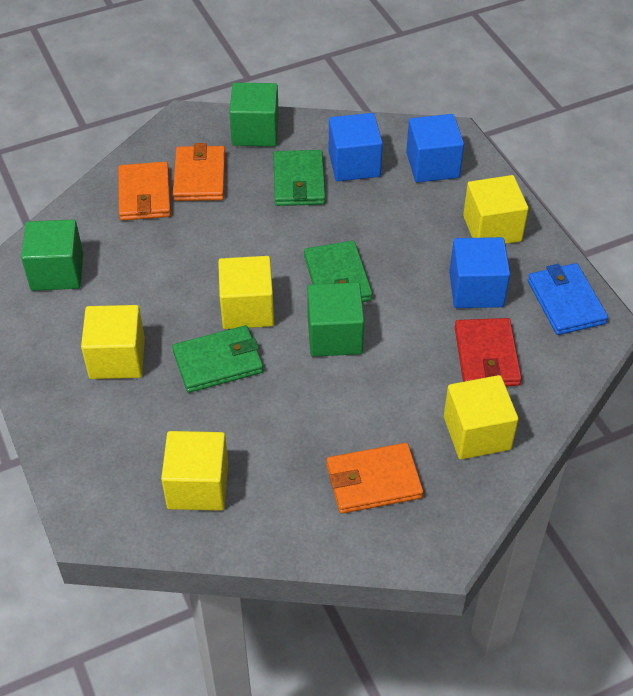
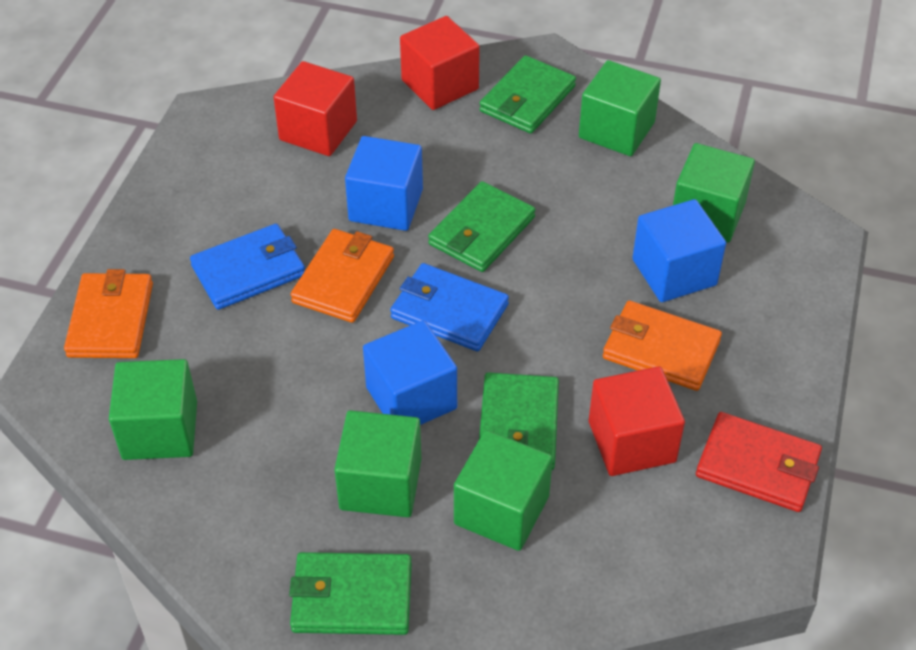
blue wallet: [528,263,608,335] = 1 -> [190,224,305,310] [390,263,509,352] = 2
green cube: [21,220,83,291] [229,83,279,146] [307,282,364,357] = 3 -> [109,359,197,460] [334,410,421,517] [454,430,553,551] [579,60,661,156] [673,143,755,243] = 5
green wallet: [172,325,263,393] [273,150,326,206] [304,240,372,302] = 3 -> [289,552,412,635] [428,181,536,272] [479,55,576,134] [479,372,559,470] = 4
red cube: none = 0 -> [273,61,357,156] [400,16,480,110] [589,366,685,476] = 3
yellow cube: [81,305,145,379] [161,431,228,511] [218,256,274,329] [444,375,518,459] [463,175,529,244] = 5 -> none = 0

